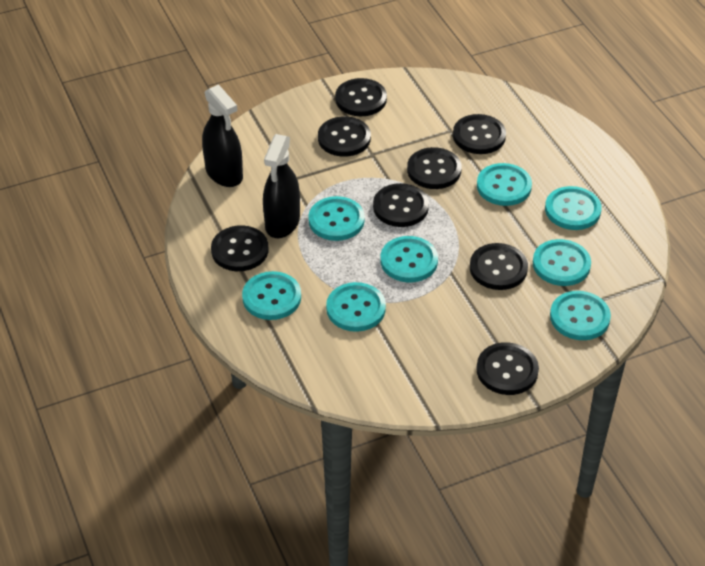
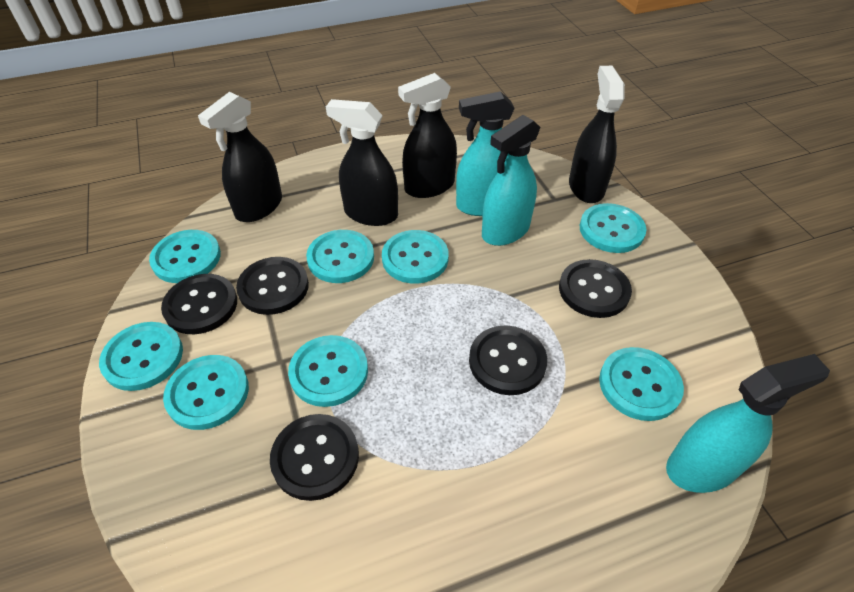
black button: [211,225,268,271] [318,116,371,157] [335,78,387,116] [373,183,429,227] [407,147,462,189] [453,114,506,154] [470,243,528,290] [476,342,539,395] = 8 -> [161,274,237,334] [236,257,309,315] [270,414,359,501] [469,326,547,395] [559,259,632,318] = 5
black spray bottle: [202,84,243,187] [263,134,300,238] = 2 -> [198,92,282,222] [326,99,398,226] [398,73,457,198] [569,66,625,203] = 4
turquoise spray bottle: none = 0 -> [456,91,515,216] [482,115,541,246] [666,354,830,493] = 3

